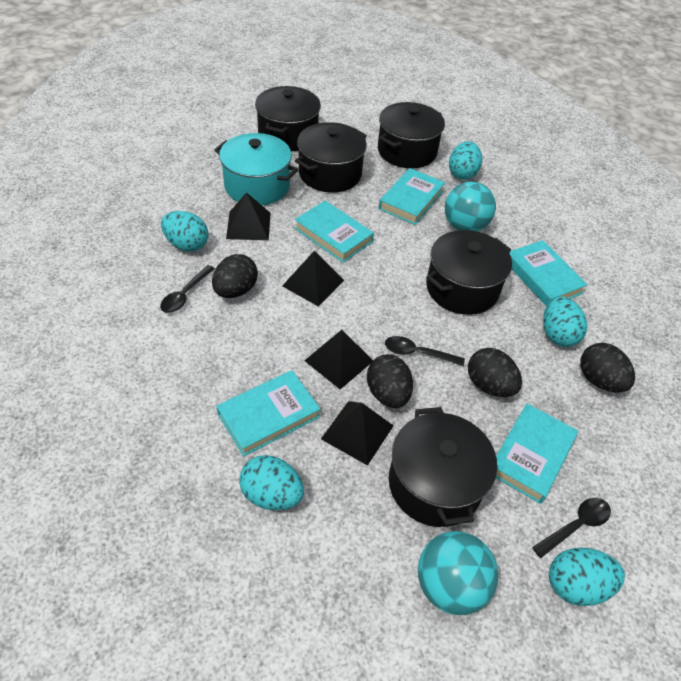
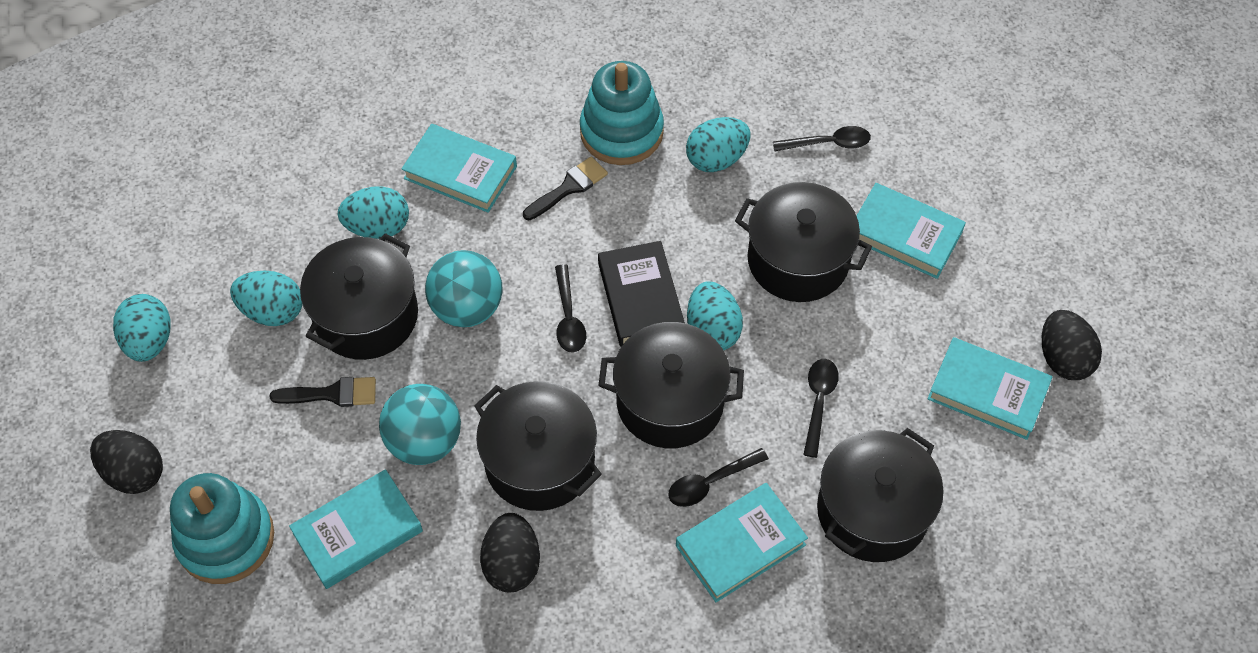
black book: none = 0 -> [598,241,685,347] = 1
black brush: none = 0 -> [270,377,376,407] [523,157,608,220] = 2
black egg: [212,254,258,298] [367,354,413,408] [468,348,522,397] [580,343,635,392] = 4 -> [90,430,163,494] [480,513,540,592] [1042,310,1102,380] = 3
black pyramid: [226,192,271,240] [282,250,344,306] [304,330,373,390] [321,401,394,466] = 4 -> none = 0
black spoon: [160,265,215,313] [385,336,465,366] [532,498,611,558] = 3 -> [555,264,586,353] [668,448,769,507] [773,126,871,152] [803,359,839,458] = 4
turquoise pot: [215,133,298,205] = 1 -> none = 0
turquoise stacking toy: none = 0 -> [170,473,274,584] [580,61,664,165] = 2

